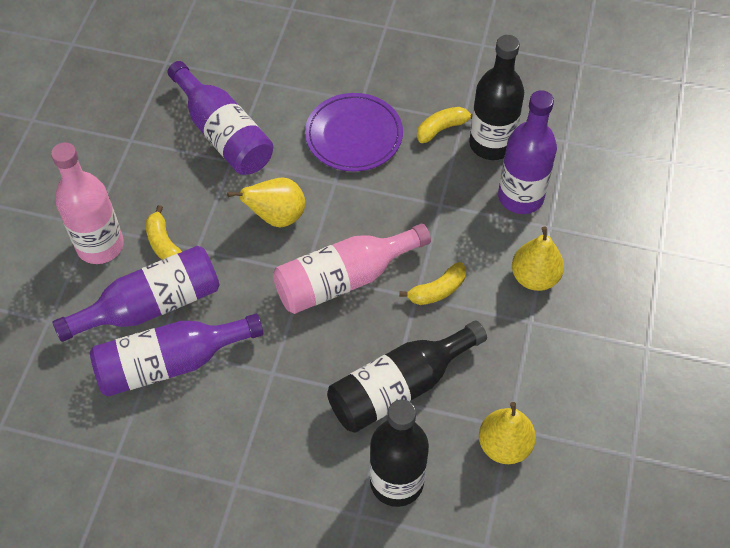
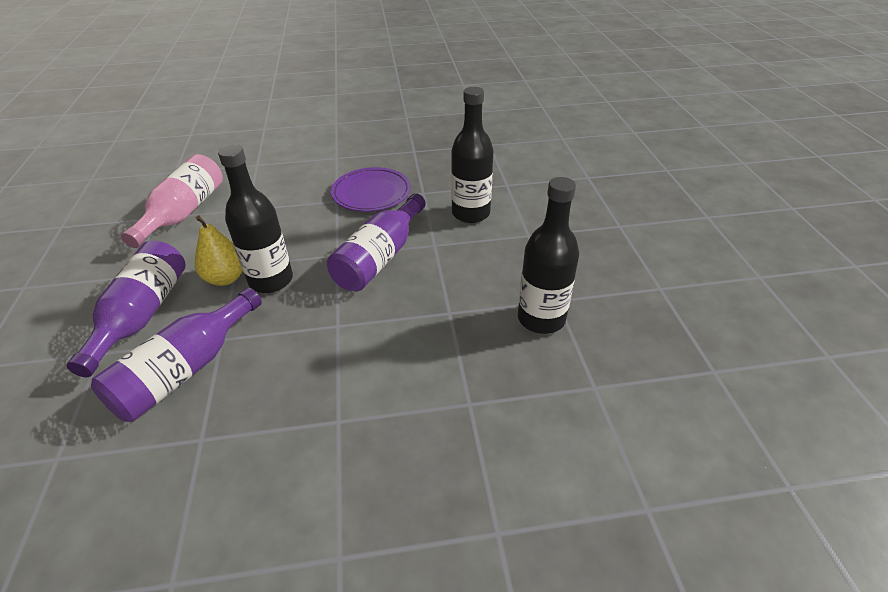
pink bottle: [51,142,124,264] [273,223,431,314] = 2 -> [121,154,223,248] = 1
purple bottle: [52,246,220,342] [90,314,263,397] [168,61,273,175] [498,90,557,214] = 4 -> [67,241,186,377] [91,287,262,422] [327,193,426,291] = 3
yellow banana: [146,205,182,260] [399,262,466,305] [417,107,472,143] = 3 -> none = 0
yellow pear: [227,177,305,227] [479,402,536,464] [512,226,564,291] = 3 -> [195,215,243,286] = 1

